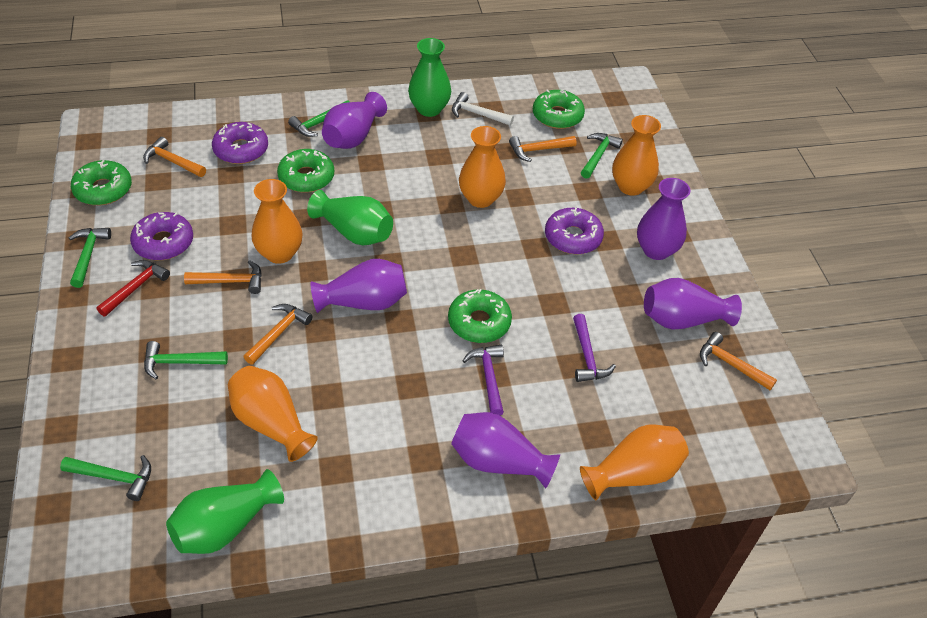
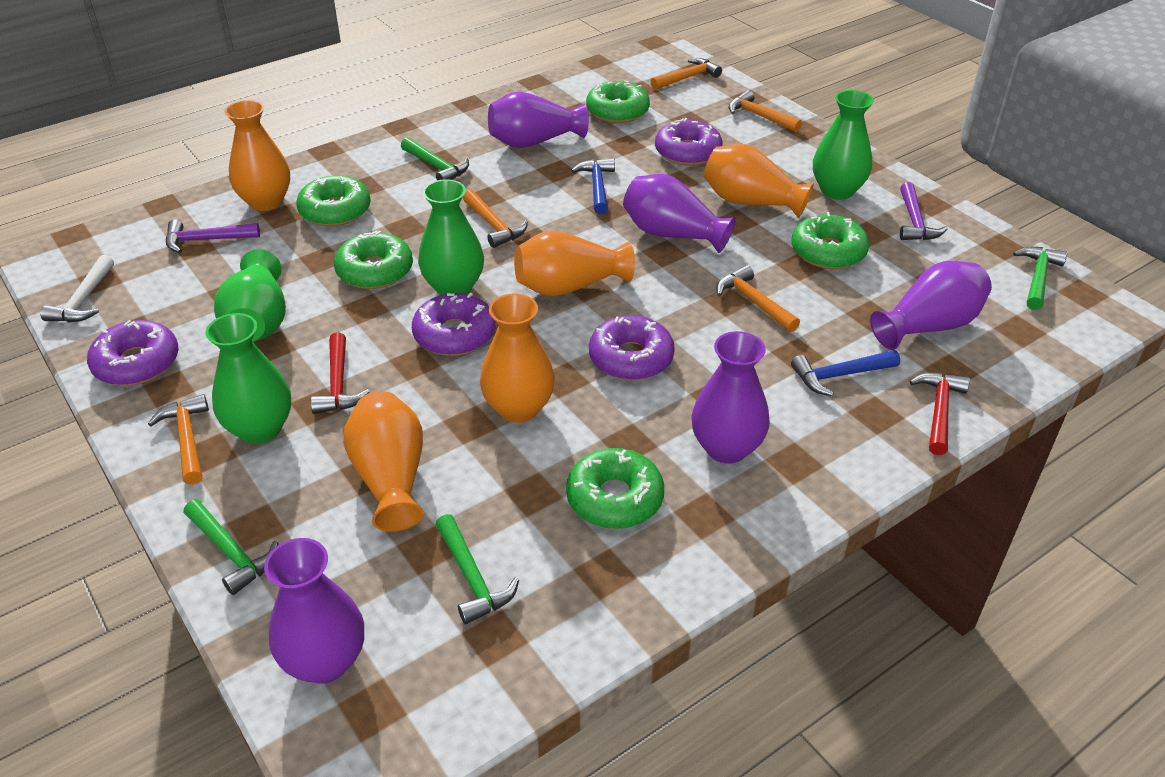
blue hammer: none = 0 -> [571,158,615,214] [791,350,900,396] = 2
green donut: [71,160,132,205] [277,149,334,193] [448,289,512,343] [533,90,585,129] = 4 -> [296,175,371,226] [334,231,413,289] [566,448,664,529] [586,80,650,123] [792,212,869,269] = 5
green hammer: [60,455,151,501] [69,228,111,288] [144,341,228,379] [288,100,350,137] [581,133,623,179] = 5 -> [184,500,278,595] [401,138,469,180] [435,514,519,624] [1013,247,1067,310] = 4
green vase: [166,469,284,554] [307,190,393,245] [408,38,451,117] = 3 -> [206,313,291,444] [214,249,286,341] [418,179,484,295] [813,90,874,200] = 4
purple donut: [130,212,193,260] [212,122,268,164] [545,208,604,255] = 3 -> [87,320,178,386] [412,293,496,356] [589,315,675,380] [655,118,722,166] = 4
red hammer: [96,260,170,317] = 1 -> [311,332,370,414] [910,372,970,455] = 2

